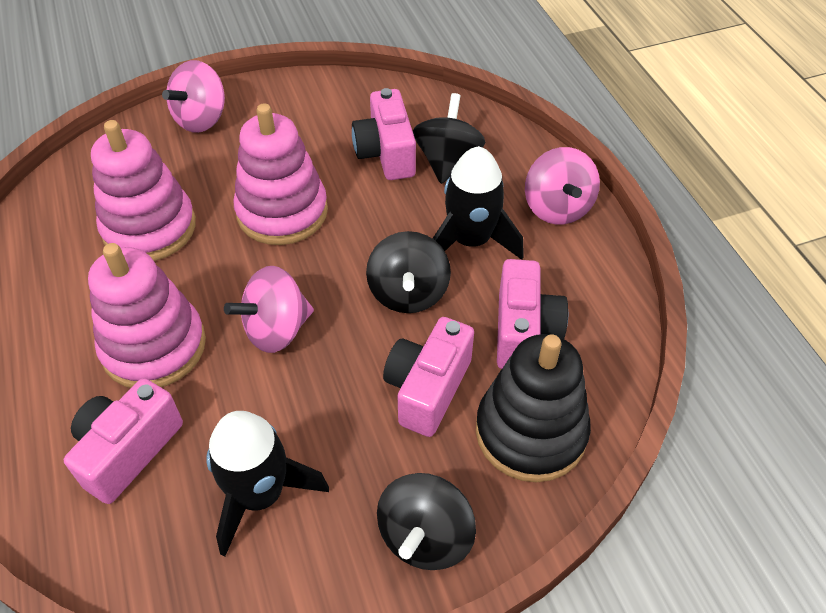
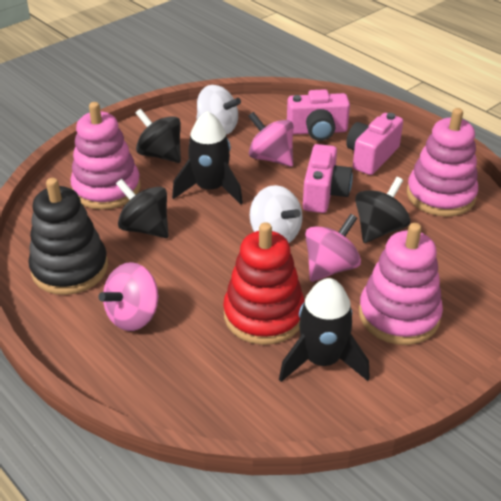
pink camera: [64,378,183,504] [352,88,416,180] [383,317,474,437] [497,259,568,369] = 4 -> [287,89,350,141] [303,144,353,213] [346,113,403,175] = 3
red stacking toy: none = 0 -> [223,222,305,345] = 1
white spinning top: none = 0 -> [196,85,241,135] [250,185,302,243] = 2

